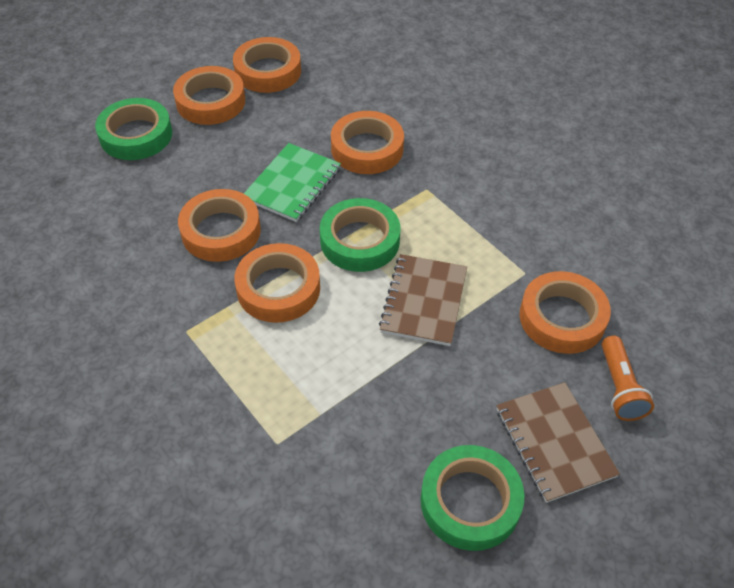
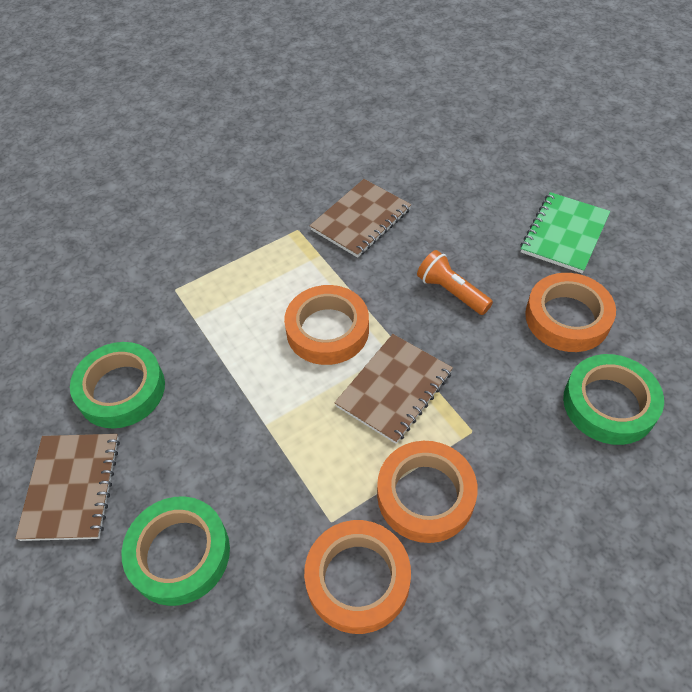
brown notebook: [379,254,467,346] [496,382,620,503] = 2 -> [15,434,120,541] [310,179,411,258] [334,334,453,444] = 3
orange tape: [173,66,245,125] [178,189,261,262] [233,37,301,93] [234,243,320,323] [331,111,404,174] [520,271,611,354] = 6 -> [284,285,369,365] [304,520,411,634] [377,441,478,543] [525,273,616,352] = 4

